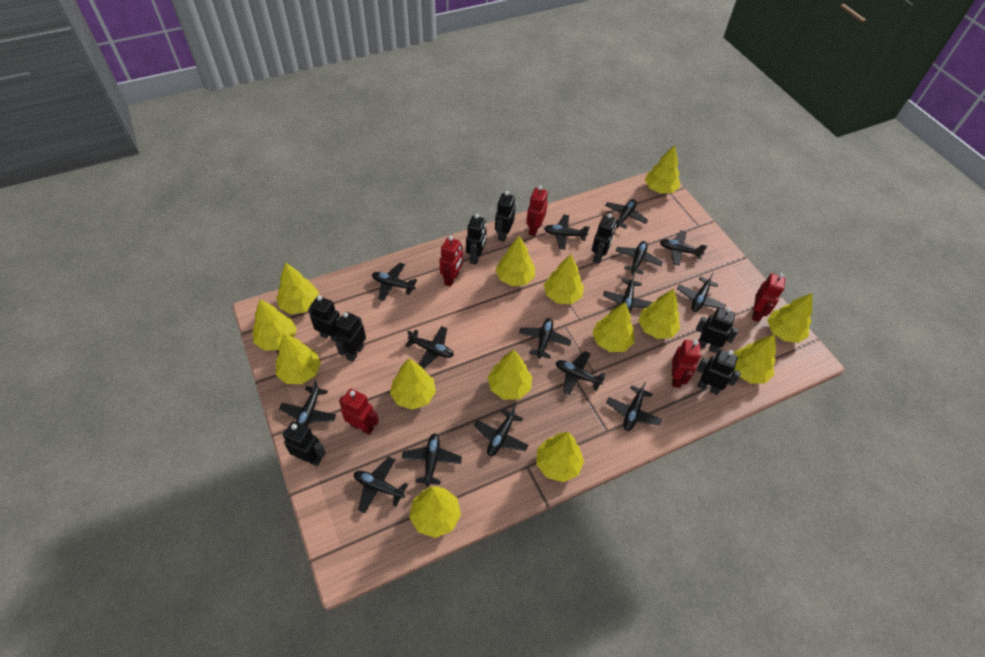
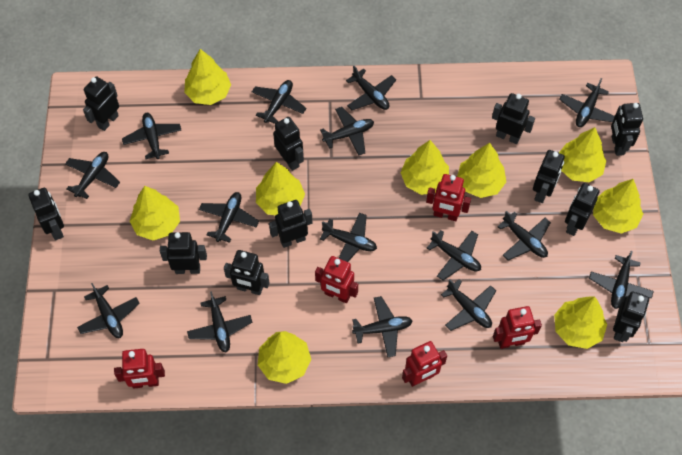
black robot: [282,421,326,466] [308,295,341,342] [336,312,366,362] [466,214,487,265] [495,191,516,242] [592,213,617,264] [696,307,738,353] [697,349,741,395] = 8 -> [28,187,64,240] [83,76,119,131] [160,232,207,274] [224,250,269,295] [269,200,312,248] [273,117,304,171] [492,93,535,144] [533,150,565,203] [565,183,600,236] [611,103,643,156] [613,292,649,342] = 11
yellow tree: [253,299,297,351] [276,262,319,314] [276,333,321,384] [390,358,436,410] [409,486,461,538] [488,349,532,400] [496,235,535,286] [536,432,584,482] [544,254,584,304] [592,302,634,352] [638,289,680,339] [644,145,680,193] [734,334,776,384] [767,293,813,343] = 14 -> [130,186,180,240] [184,49,231,105] [256,162,305,215] [258,331,311,384] [400,140,449,195] [457,143,506,198] [554,297,607,349] [559,127,607,182] [593,179,643,234] = 9

